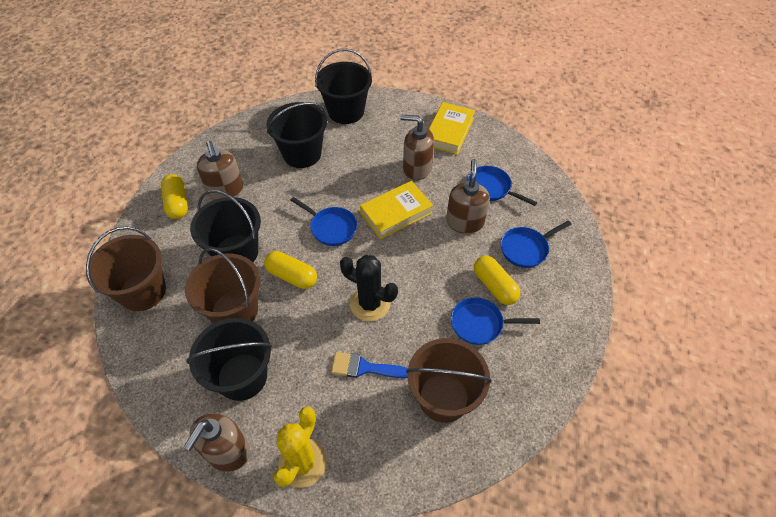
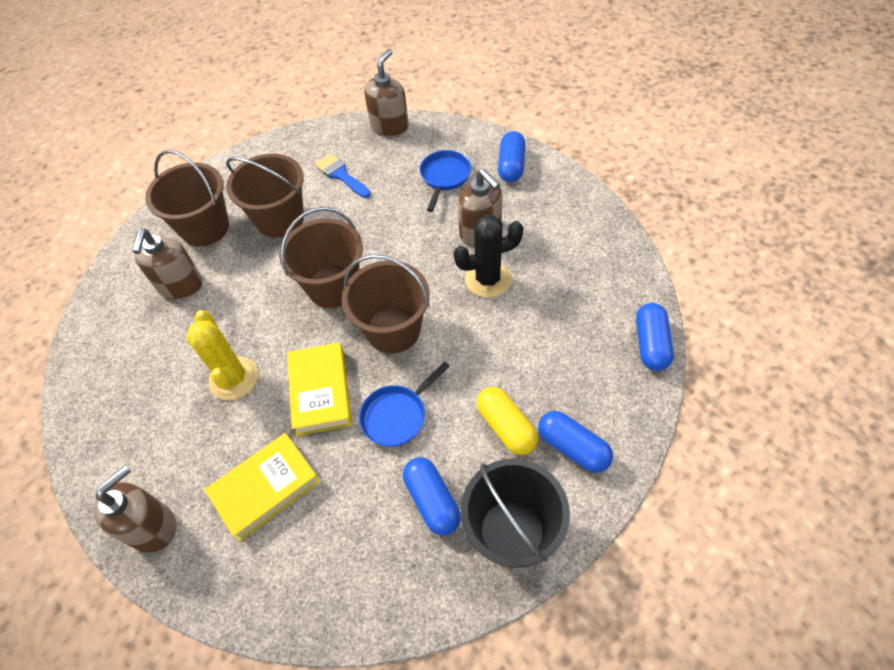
black bucket: [186,318,272,401] [190,190,261,262] [266,102,327,168] [315,49,372,124] = 4 -> [461,459,570,568] = 1
blue capsule: none = 0 -> [403,457,461,536] [498,131,526,182] [538,411,613,473] [636,303,674,371] = 4
blue pan: [290,197,357,246] [451,297,540,345] [467,166,537,206] [501,221,572,268] = 4 -> [359,362,450,447] [420,150,471,212] = 2
brown bucket: [86,226,166,311] [185,248,261,324] [406,338,492,423] = 3 -> [145,150,229,247] [226,154,304,238] [279,207,363,308] [342,254,430,353] = 4
yellow capsule: [161,174,188,219] [264,251,317,289] [474,256,520,305] = 3 -> [477,387,538,455] = 1

